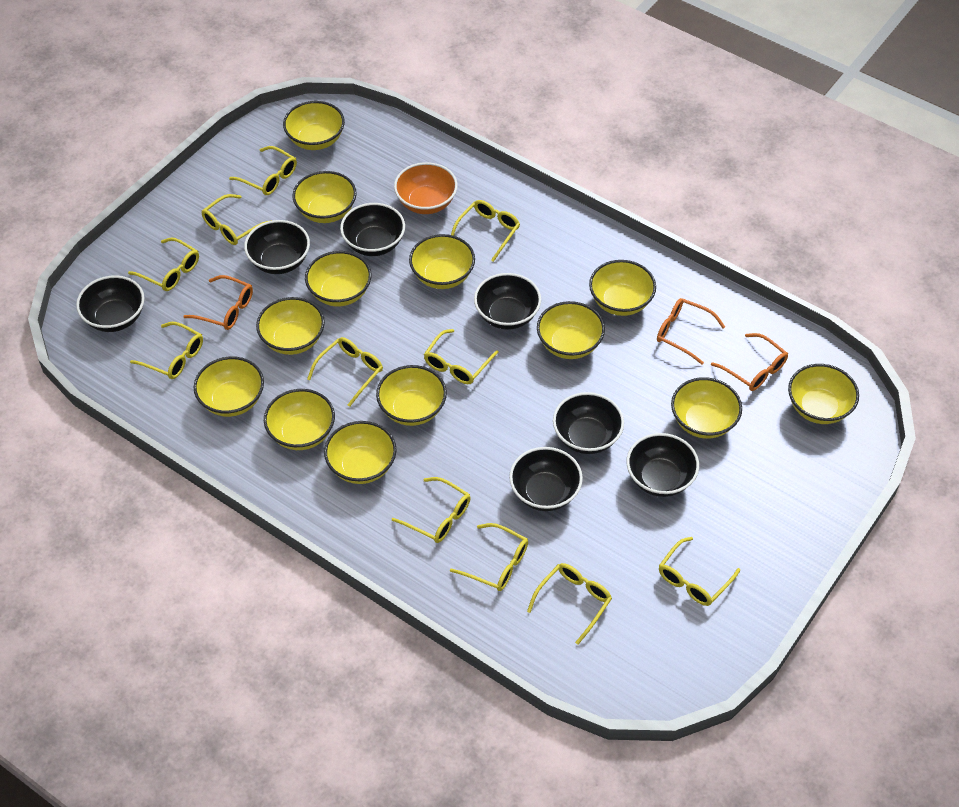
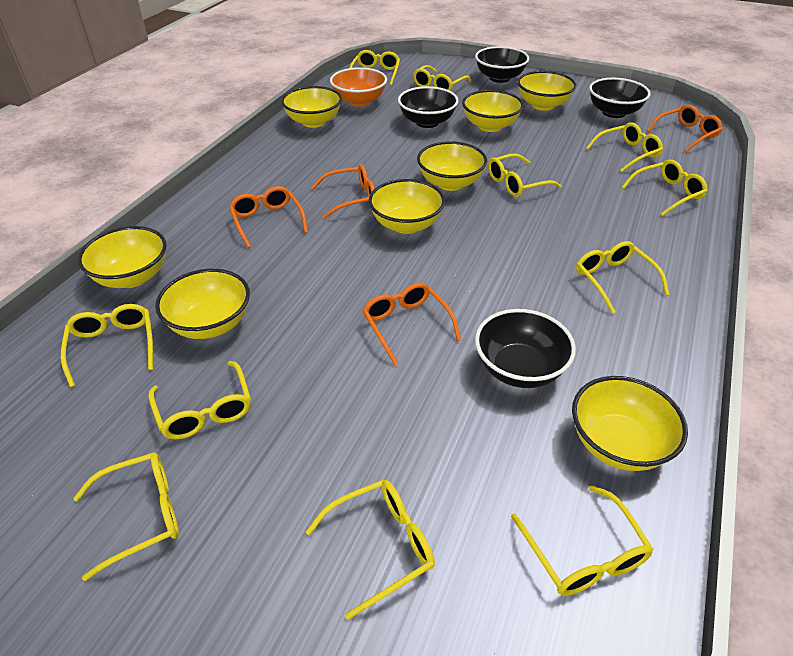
black bowl: [76,275,144,332] [244,220,310,274] [340,203,405,256] [474,273,541,330] [509,447,583,511] [553,392,624,454] [627,433,699,497] = 7 -> [398,86,459,128] [475,46,529,83] [475,309,576,388] [589,78,650,118] = 4
orange glasses: [183,275,253,330] [657,298,725,364] [711,333,788,391] = 3 -> [229,186,308,248] [311,164,375,219] [363,282,461,365] [647,105,723,152] = 4
yellow bowl: [194,356,264,417] [256,297,325,355] [264,389,335,450] [283,101,345,150] [292,171,357,223] [305,251,372,306] [324,421,397,484] [376,365,447,426] [409,234,475,289] [537,301,605,359] [589,260,656,316] [671,377,742,439] [788,364,859,424] = 13 -> [78,226,167,288] [155,269,250,339] [281,86,342,128] [368,179,445,234] [417,141,487,191] [462,90,524,132] [517,71,576,111] [572,376,688,471] = 8

